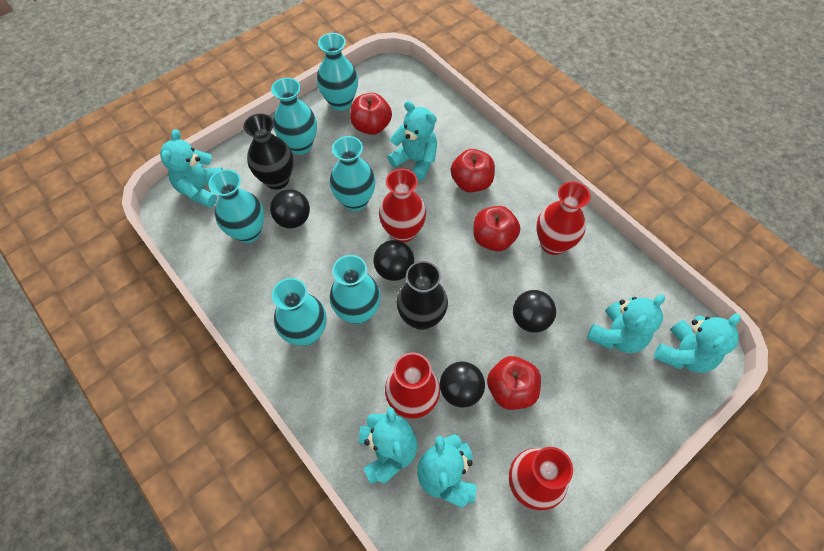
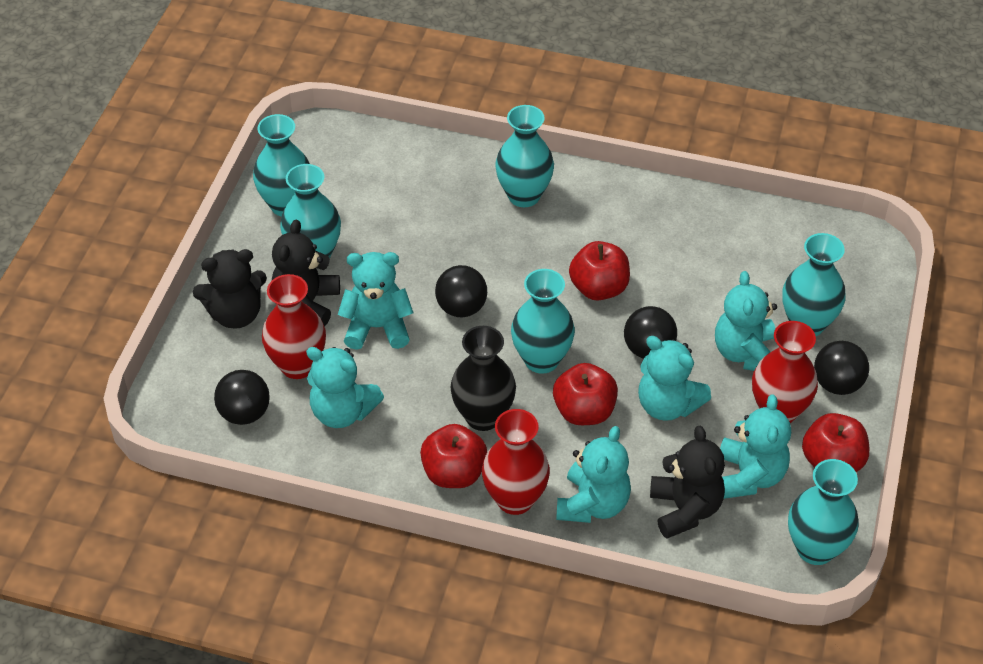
black teddy bear: none = 0 -> [193,249,267,329] [272,219,340,327] [650,426,725,539] = 3
black vase: [244,114,293,190] [396,261,448,330] = 2 -> [450,326,516,431] = 1
red vase: [379,169,426,243] [385,353,440,419] [508,447,573,510] [536,182,591,255] = 4 -> [262,274,326,379] [482,409,550,515] [752,321,818,423] = 3

